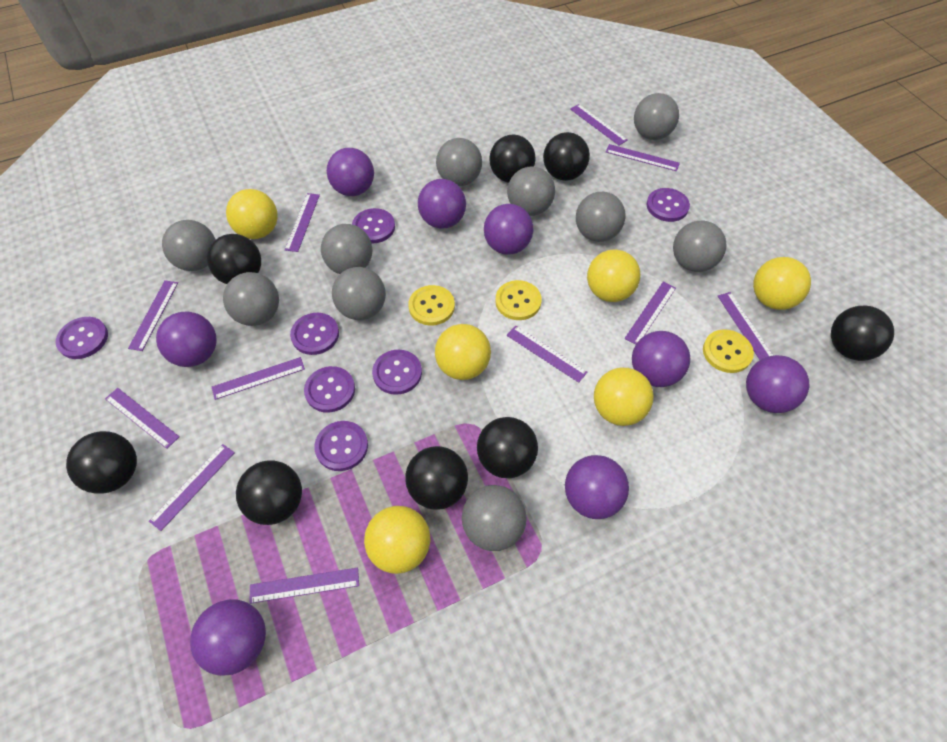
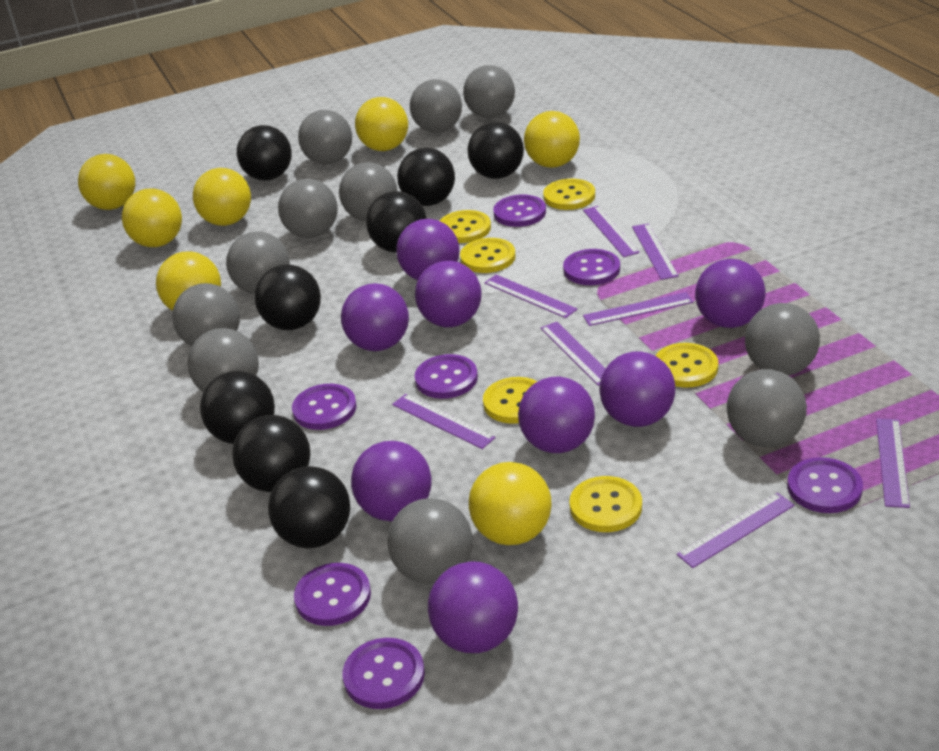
grey ball: [162,220,216,271] [223,272,279,326] [321,224,372,274] [332,267,386,320] [436,138,482,186] [462,485,526,551] [507,166,555,216] [576,192,626,242] [634,93,679,140] [673,221,726,272] = 10 -> [172,283,240,346] [187,328,259,392] [226,231,290,294] [278,179,338,238] [298,110,352,165] [339,162,397,221] [387,498,473,584] [410,79,462,133] [463,65,515,118] [727,369,807,447] [745,303,820,375] = 11
purple ruler: [105,388,179,449] [128,280,178,351] [149,444,235,531] [212,357,305,400] [250,568,359,604] [285,193,320,252] [507,326,588,383] [570,104,628,145] [606,144,680,171] [624,282,676,345] [718,292,773,360] = 11 -> [392,394,496,449] [484,275,577,318] [541,322,605,386] [583,206,640,257] [583,292,693,326] [632,224,679,280] [677,493,795,568] [876,418,910,508] = 8
yellow ball: [226,189,278,239] [364,506,430,574] [435,324,491,380] [587,249,640,302] [594,368,654,426] [753,257,811,310] = 6 -> [78,154,135,210] [122,188,182,247] [156,251,221,311] [193,168,251,226] [355,97,408,151] [469,462,552,545] [524,111,580,168] = 7
yellow button: [408,285,455,325] [495,280,542,320] [703,329,754,373] = 3 -> [440,210,491,243] [460,238,516,273] [483,377,538,424] [543,179,595,210] [569,476,642,532] [655,343,718,387] = 6

